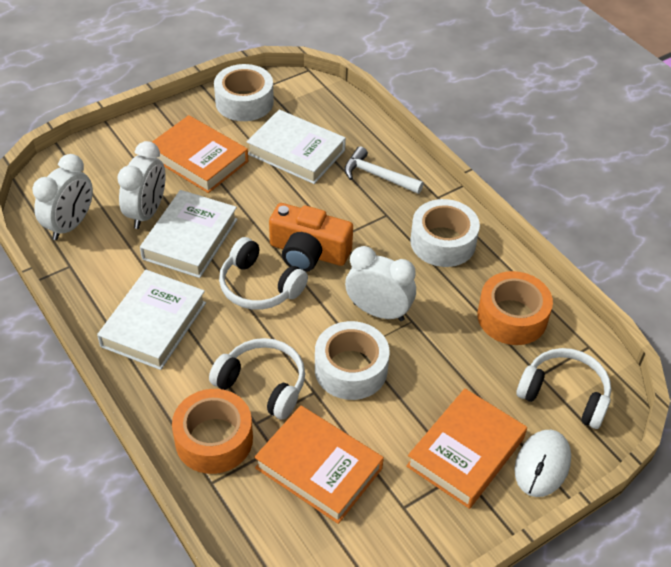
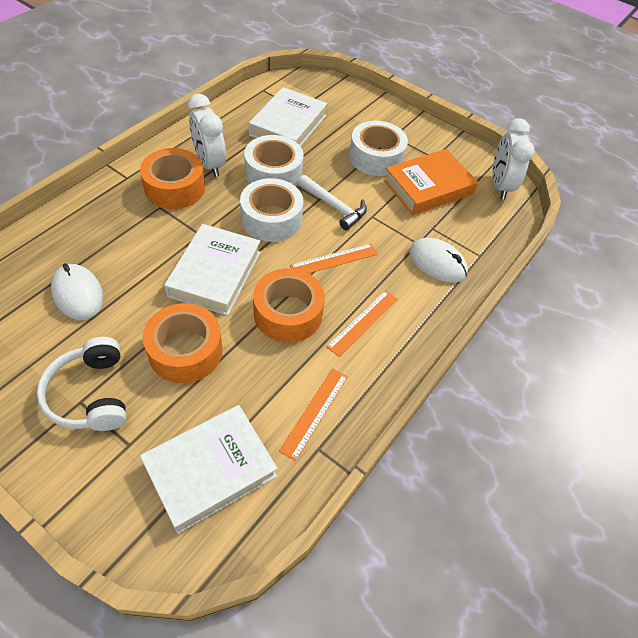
orange book: [152,115,248,193] [254,405,384,524] [406,388,527,509] = 3 -> [383,149,478,215] = 1
orange camera: [269,203,353,272] = 1 -> none = 0
orange ruler: none = 0 -> [279,368,348,461] [290,244,378,273] [326,290,398,357] = 3
orange tape: [172,389,253,474] [477,271,553,345] = 2 -> [140,148,205,209] [143,303,223,383] [253,268,325,343] = 3
white clock: [32,154,93,240] [117,141,166,229] [345,246,416,321] = 3 -> [188,94,226,177] [492,118,534,200] = 2
white headphones: [209,338,305,420] [219,237,308,310] [516,348,611,429] = 3 -> [37,337,127,431] = 1
white mouse: [514,430,571,497] = 1 -> [51,263,103,320] [409,238,468,283] = 2

